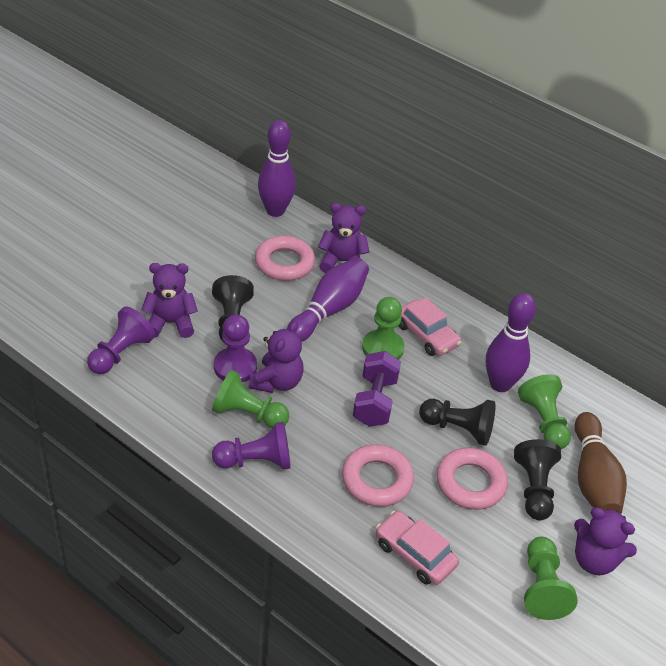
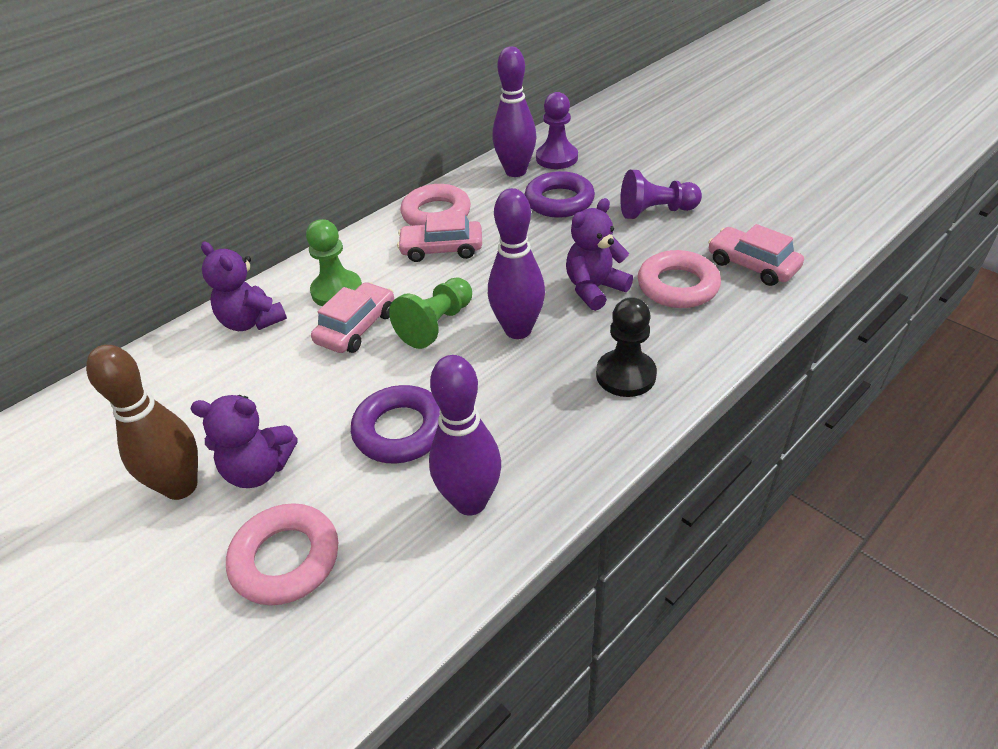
black pawn: [212,275,254,341] [419,399,495,446] [514,439,561,520] = 3 -> [596,297,657,397] = 1
green pawn: [212,370,289,428] [362,297,405,359] [518,374,571,449] [524,537,578,620] = 4 -> [306,219,362,306] [389,278,472,349] = 2
pink car: [376,511,459,585] [399,297,461,356] = 2 -> [311,282,394,353] [397,211,482,262] [708,224,804,286] = 3
purple dumbbell: [353,351,401,427] = 1 -> none = 0
purple pawn: [87,307,155,374] [212,422,291,469] [214,315,257,382] = 3 -> [536,92,578,169] [620,170,702,219] = 2
purple ring: none = 0 -> [351,385,440,463] [524,171,595,218] = 2
purple teddy bear: [141,263,198,338] [249,321,304,393] [318,203,370,273] [574,507,637,575] = 4 -> [190,395,298,488] [201,242,287,331] [566,198,633,311] = 3

